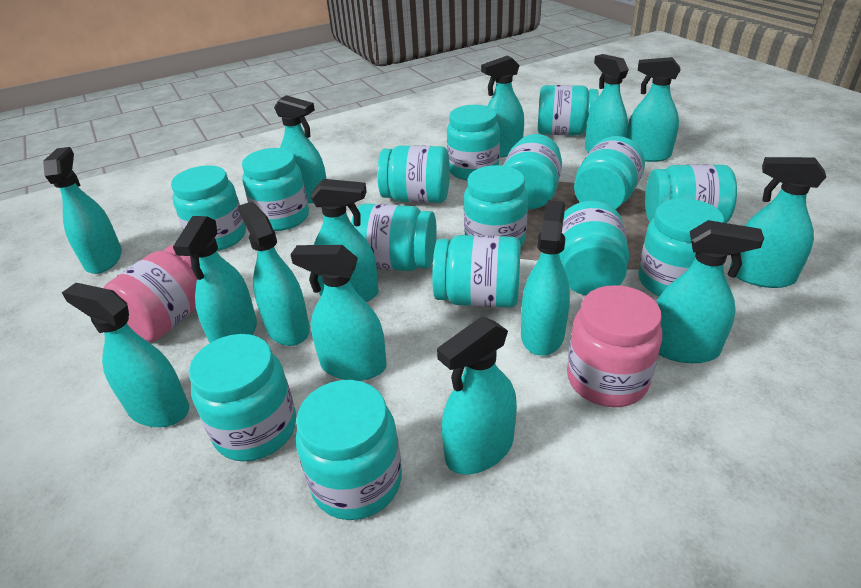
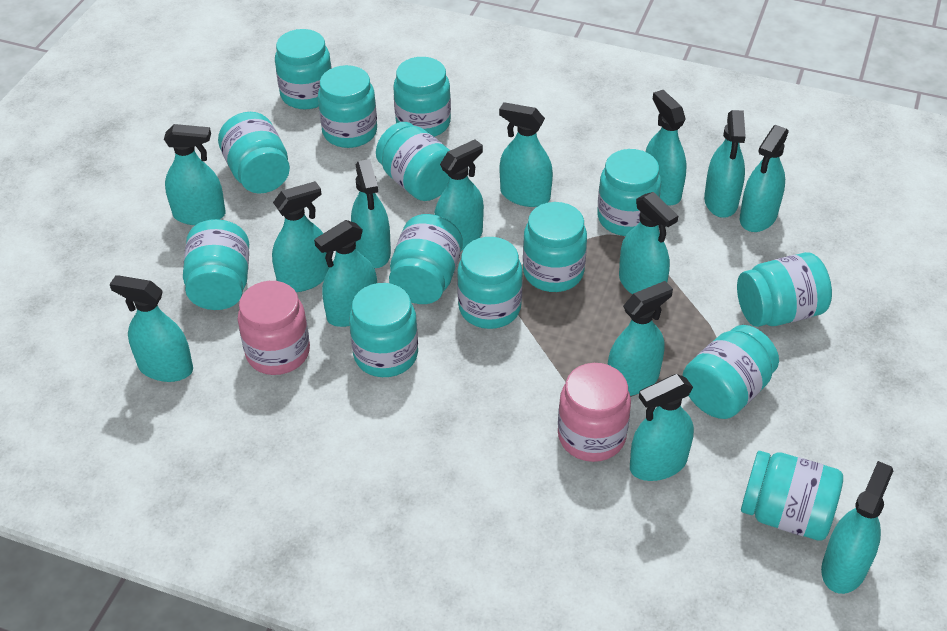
turquoise jar: [171,165,246,251] [189,334,296,461] [242,148,309,231] [296,380,402,520] [351,203,437,271] [377,145,450,203] [432,235,521,308] [447,105,500,181] [464,165,528,247] [503,134,562,210] [538,85,599,135] [559,201,629,295] [574,136,645,209] [638,198,724,296] [645,164,737,223] = 15 -> [183,219,249,310] [218,112,290,194] [275,29,332,109] [318,65,377,148] [349,283,418,377] [376,122,450,201] [389,214,463,304] [393,57,451,137] [457,237,523,329] [523,202,587,292] [597,149,661,236] [682,325,779,419] [737,252,832,327] [741,451,843,541] = 14

